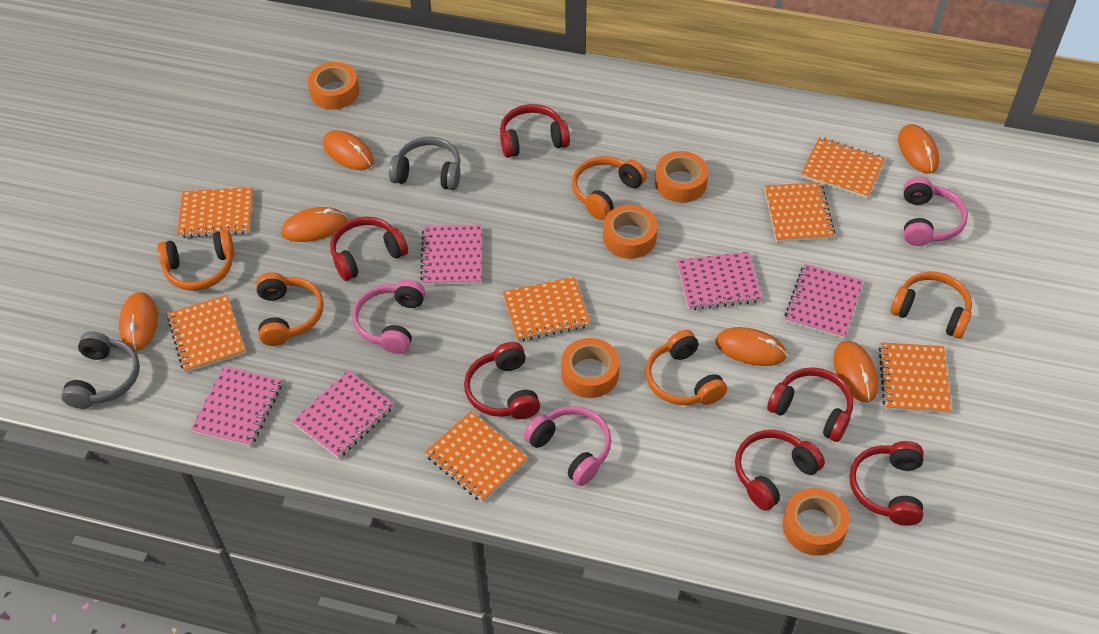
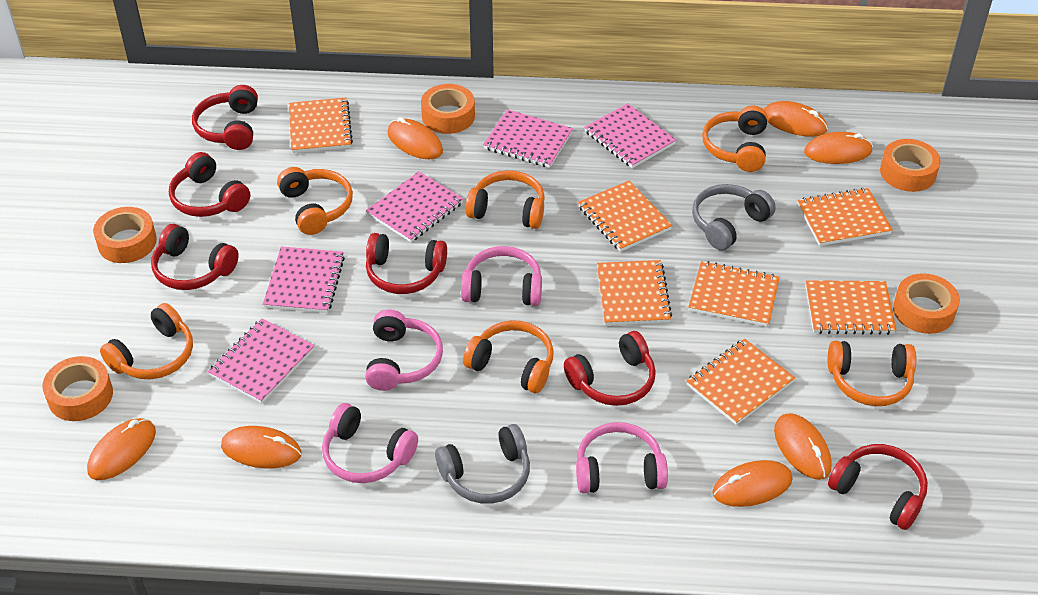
orange headphones: [157,230,234,291] [256,272,324,346] [572,156,647,220] [645,330,727,405] [891,271,972,339] = 5 -> [100,303,193,379] [277,167,353,235] [463,320,554,393] [466,170,545,229] [702,106,767,172] [828,341,916,406] = 6
orange mouse: [119,292,158,351] [281,207,347,242] [323,130,374,170] [716,327,787,366] [833,341,878,402] [898,124,939,173] = 6 -> [87,418,156,480] [221,426,302,468] [387,117,443,159] [713,460,792,507] [764,101,828,137] [774,413,832,480] [804,132,873,164] = 7
pink headphones: [352,280,425,354] [524,406,611,486] [903,177,968,246] = 3 -> [322,403,418,483] [365,309,443,391] [461,246,542,306] [576,422,668,493] = 4

